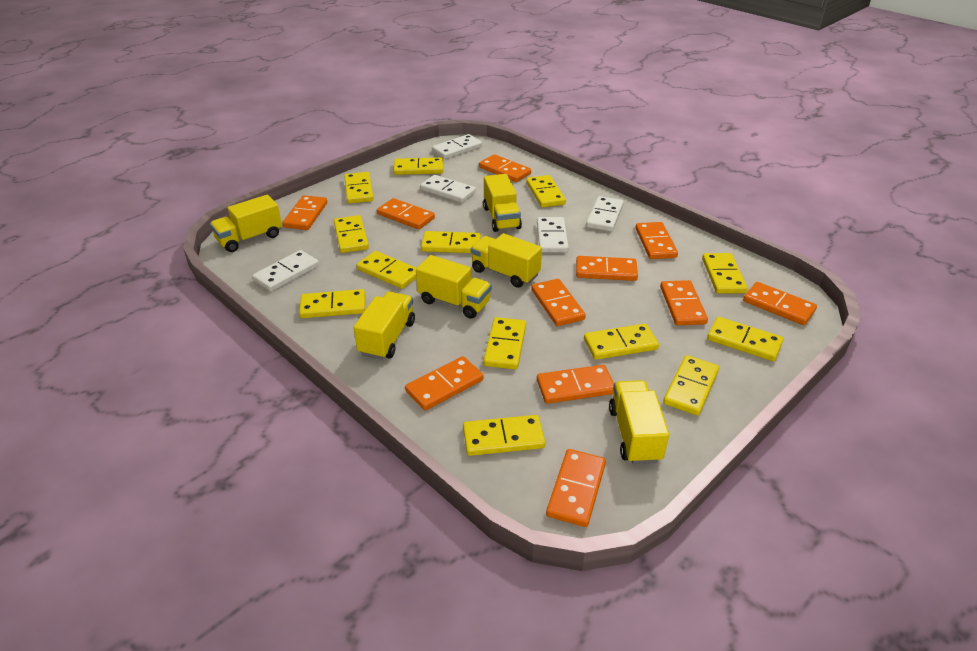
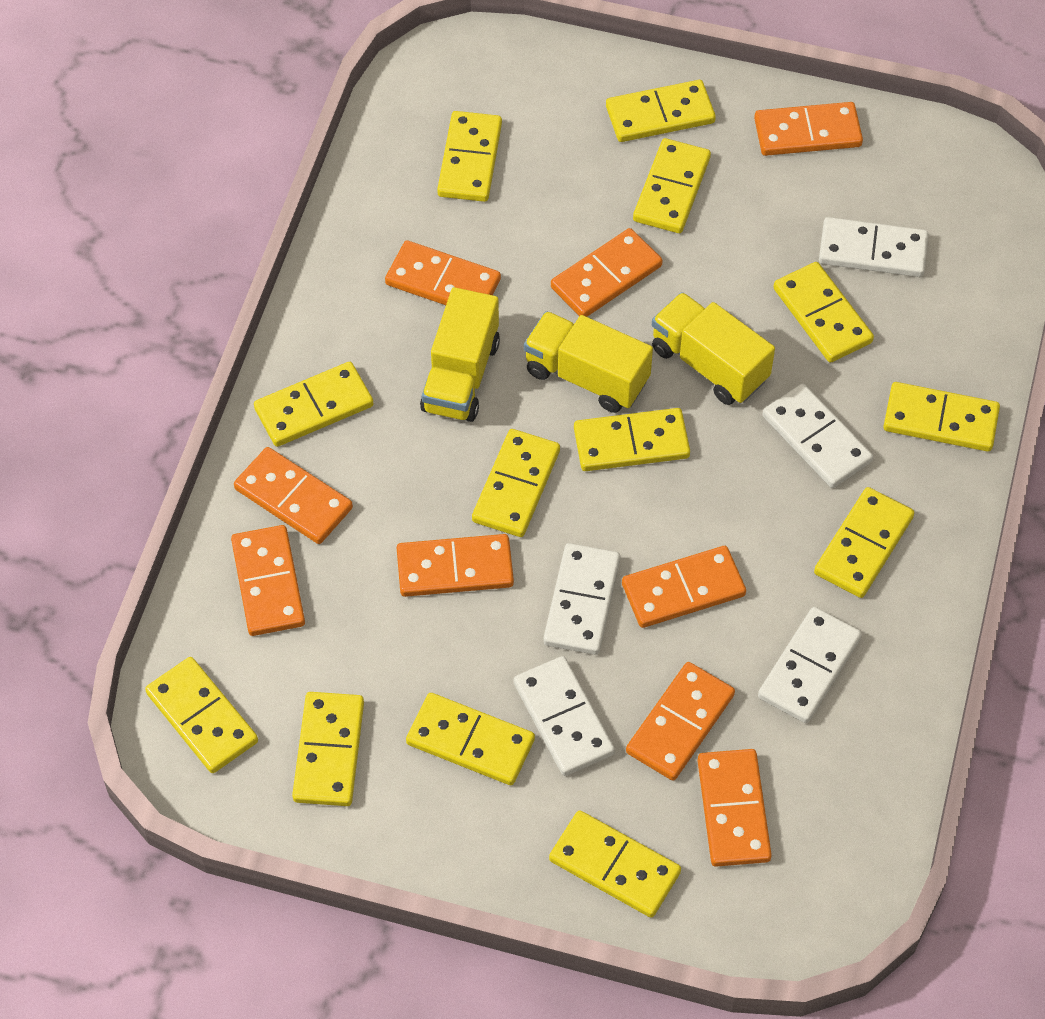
orange domino: [282,195,327,230] [377,198,435,229] [405,356,483,410] [479,154,531,182] [531,279,586,326] [537,365,614,404] [546,449,606,527] [576,256,638,281] [636,222,678,259] [660,280,708,325] [743,282,817,325] = 11 -> [231,525,305,636] [234,447,353,544] [385,240,501,305] [397,534,514,597] [551,228,663,317] [622,546,746,628] [626,662,735,781] [697,749,772,867] [754,102,863,156] = 9
yellow truck: [210,195,282,252] [353,292,415,360] [416,255,492,318] [471,233,542,288] [483,174,522,232] [609,380,669,464] = 6 -> [420,287,500,422] [524,311,653,413] [652,292,775,405] = 3

